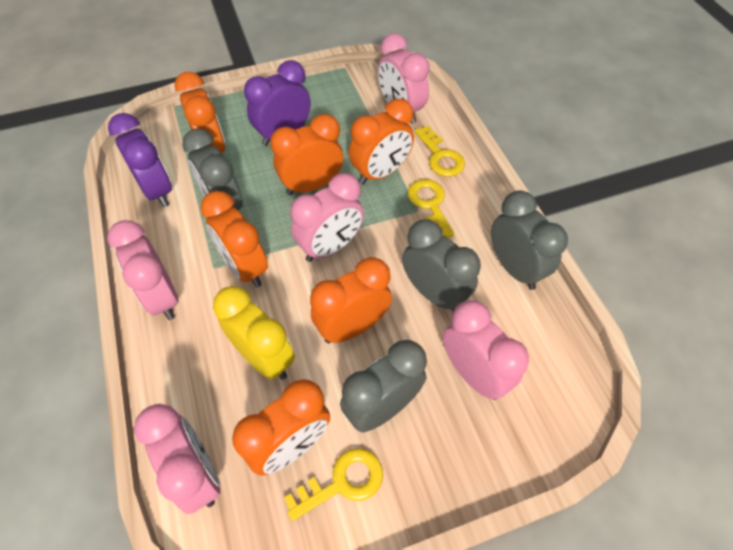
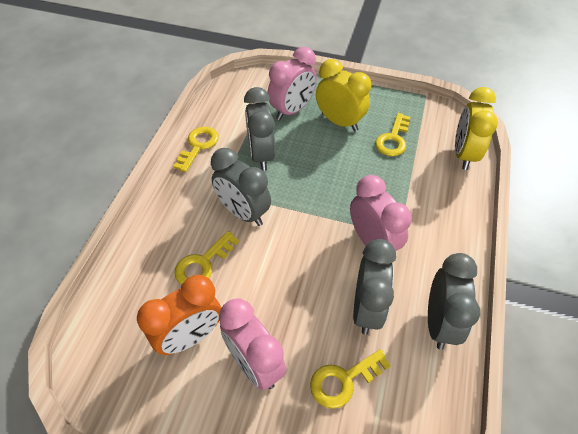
orange clock: [174,72,226,153] [200,191,268,287] [232,379,330,476] [270,114,343,195] [310,257,392,343] [349,99,414,185] = 6 -> [137,275,221,355] = 1
pink clock: [107,220,179,320] [134,404,220,514] [290,173,364,262] [378,33,430,123] [443,300,529,400] = 5 -> [219,299,287,390] [268,47,317,120] [350,175,412,251] = 3
purple clock: [108,113,172,207] [244,60,311,146] = 2 -> none = 0
yellow clock: [213,286,295,380] = 1 -> [316,59,371,131] [455,87,498,170] = 2
yellow key: [284,448,383,521] [408,179,454,238] [414,126,465,177] = 3 -> [173,127,219,172] [175,231,239,285] [310,349,391,409] [375,113,410,156] = 4

